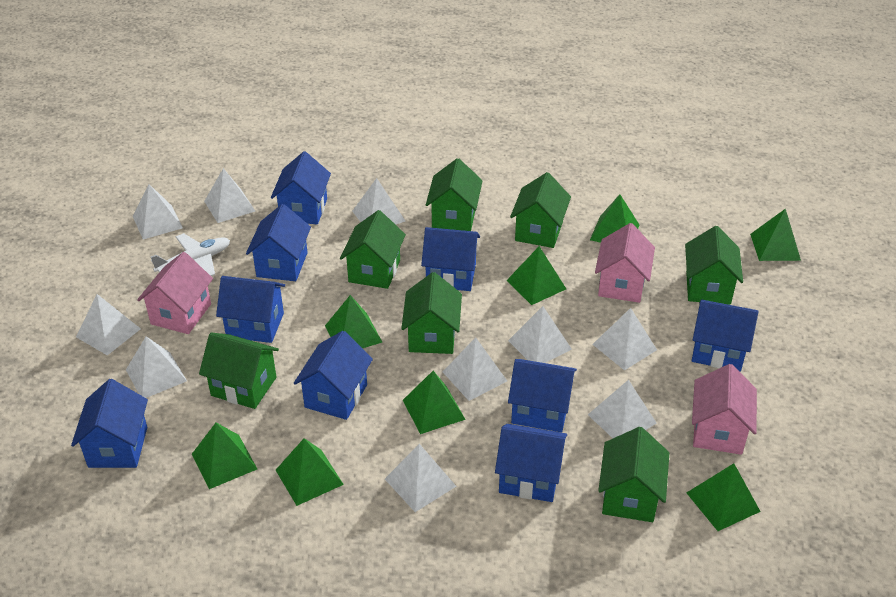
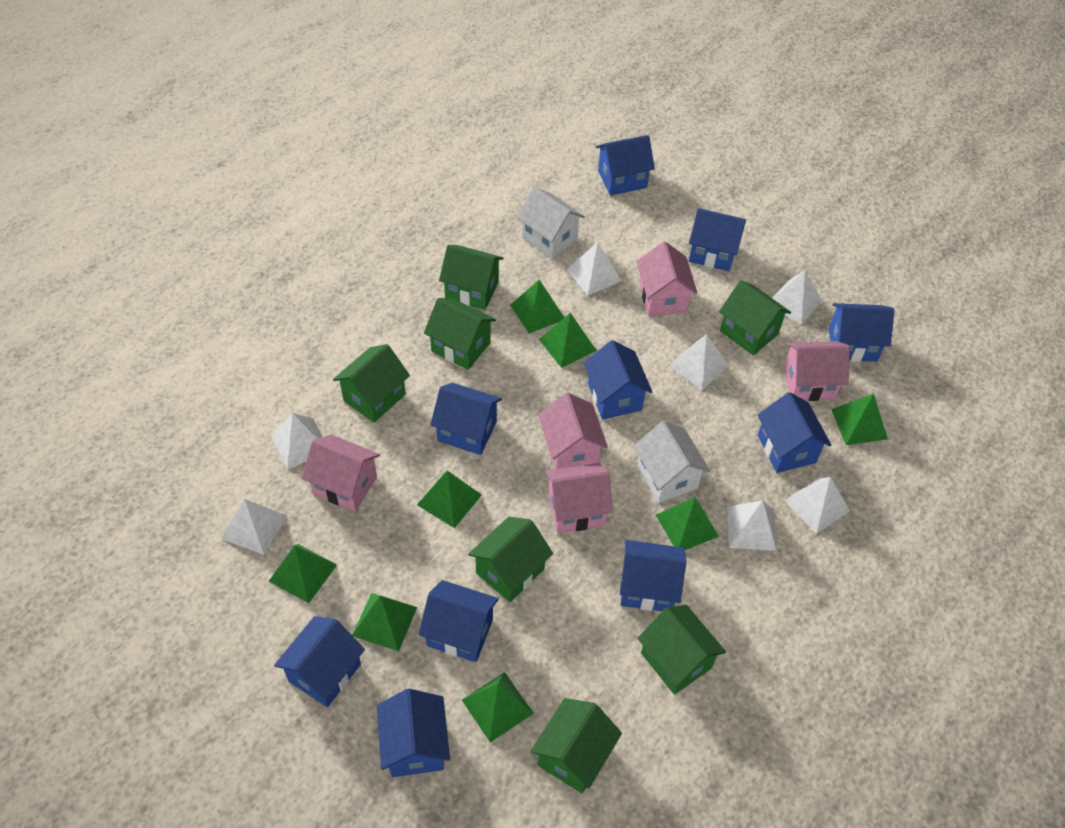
blue house: [71,379,148,468] [216,276,285,343] [246,204,311,281] [271,151,331,224] [294,331,373,420] [421,227,480,291] [495,424,567,502] [508,359,577,432] [692,300,759,372] = 9 -> [274,616,365,707] [377,689,450,777] [419,580,499,662] [430,383,502,455] [584,340,652,419] [596,135,655,195] [620,540,687,611] [689,208,746,271] [757,392,831,473] [829,303,894,362] = 10
pink house: [137,252,213,334] [595,223,655,303] [692,364,757,455] = 3 -> [301,434,380,511] [538,393,608,469] [545,463,613,533] [637,242,698,316] [783,341,850,401] = 5
white house: none = 0 -> [517,187,585,259] [634,421,710,503] = 2
white plane: [151,233,230,276] = 1 -> none = 0
white pyramid: [76,294,141,355] [126,336,187,398] [133,184,183,239] [204,168,255,223] [352,178,405,225] [385,444,456,512] [443,337,507,401] [508,306,572,363] [588,380,657,438] [592,308,657,371] = 10 -> [222,499,287,555] [271,413,323,469] [567,242,622,296] [670,334,729,390] [727,500,777,551] [772,270,822,325] [784,477,850,534] = 7

